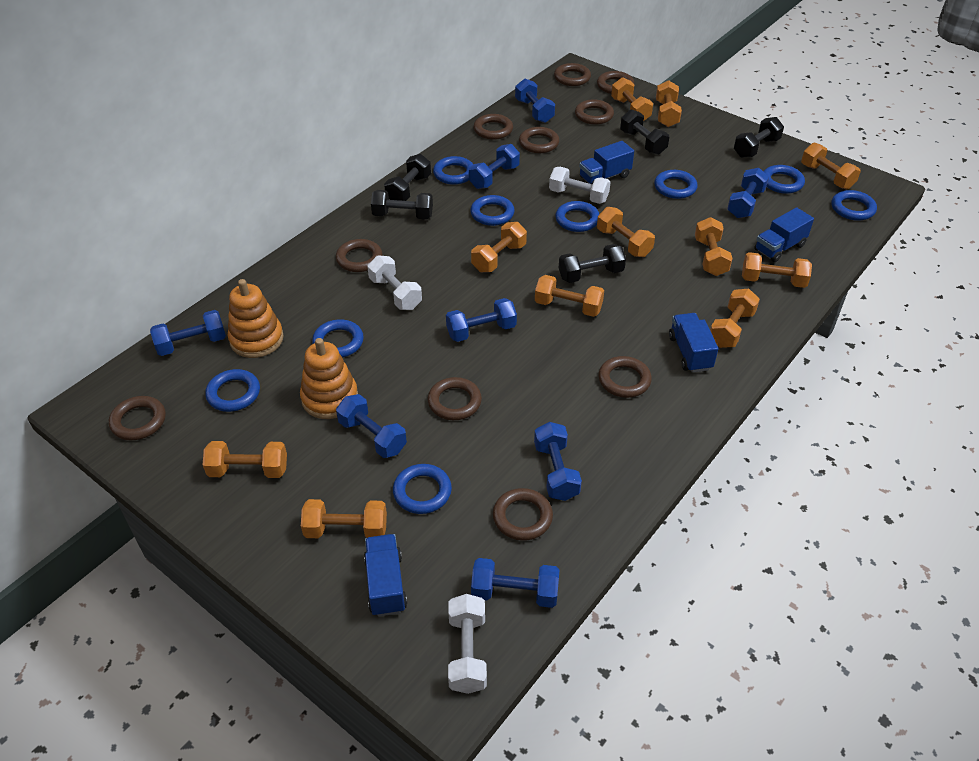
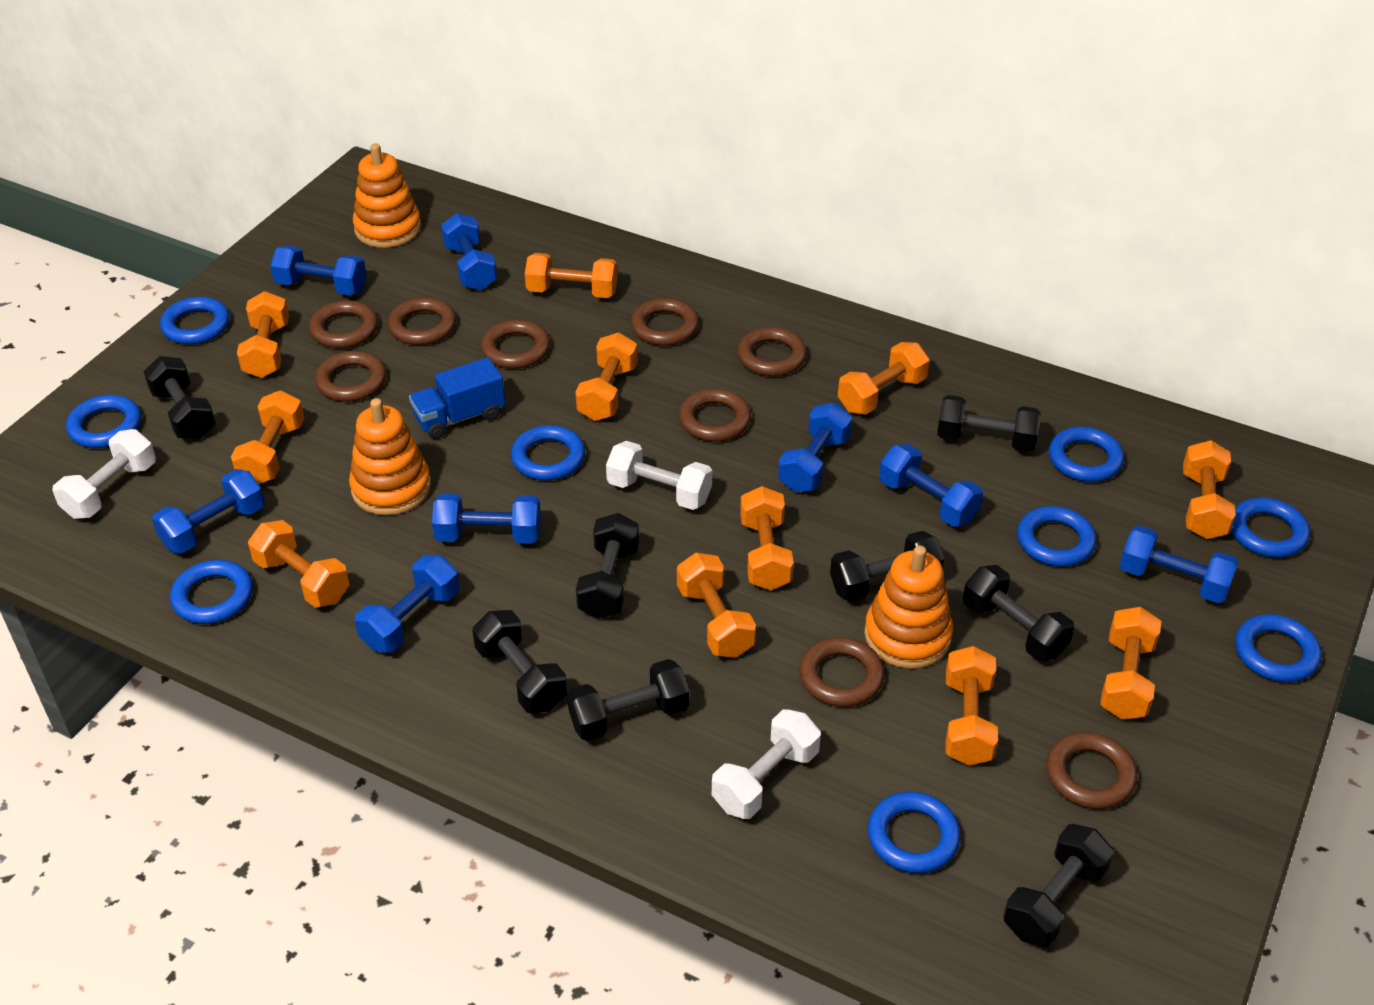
black dumbbell: [371,190,433,219] [384,154,431,201] [559,244,626,283] [620,109,669,155] [734,117,784,158] = 5 -> [143,356,216,439] [472,610,567,713] [567,659,689,741] [576,513,639,619] [830,531,944,602] [937,395,1041,452] [963,565,1074,661] [1003,824,1114,947] = 8
blue truck: [364,534,407,617] [579,141,634,184] [669,313,718,373] [754,207,814,262] = 4 -> [409,357,505,439] = 1
brown ring: [109,396,166,440] [336,239,382,272] [428,377,482,420] [474,114,513,140] [493,488,553,541] [519,127,559,153] [554,63,591,86] [575,99,614,125] [597,71,634,94] [598,356,652,398] = 10 -> [309,300,378,348] [315,351,386,402] [388,297,456,345] [481,320,550,369] [631,298,699,346] [679,389,751,442] [737,327,807,376] [799,637,884,707] [1046,732,1137,809] = 9
orange stacking toy: [228,279,284,358] [300,338,358,419] = 2 -> [349,398,431,515] [353,143,421,248] [864,546,953,669] = 3

